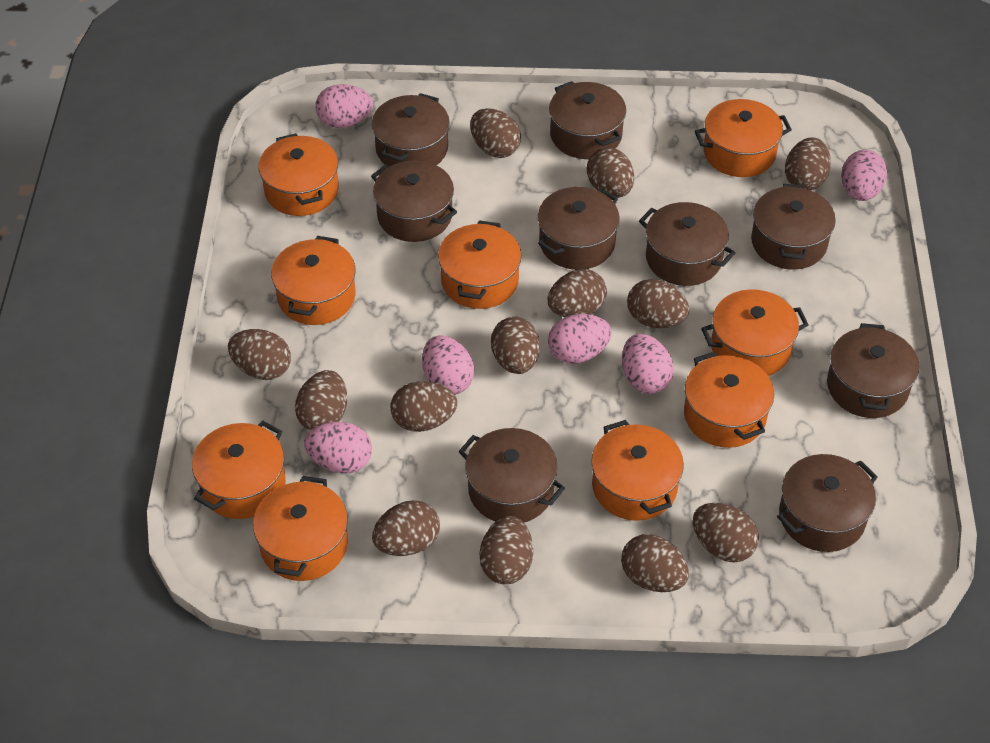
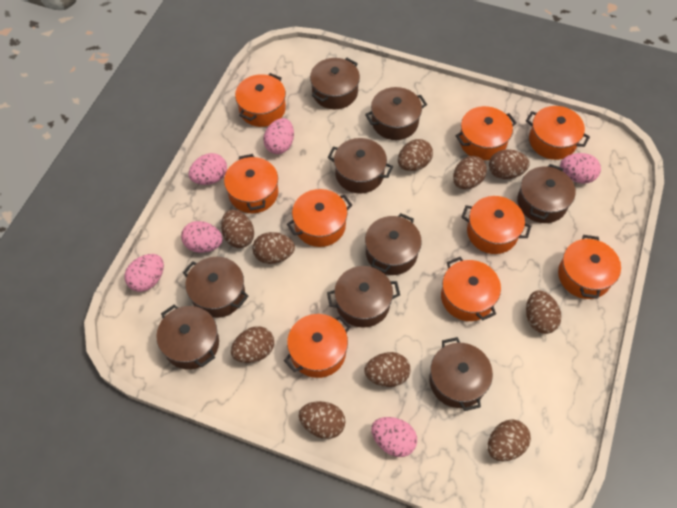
brown egg: [228,329,291,380] [295,370,347,430] [372,500,440,556] [391,381,457,432] [470,108,521,158] [480,516,533,584] [491,317,540,374] [548,269,607,317] [587,147,634,198] [621,534,689,592] [627,279,689,328] [693,503,759,563] [785,137,831,190] = 13 -> [221,209,254,248] [231,326,274,363] [253,232,295,264] [299,401,346,439] [365,352,410,387] [398,139,433,171] [453,156,487,189] [488,419,531,461] [489,149,530,179] [526,290,561,334] = 10

